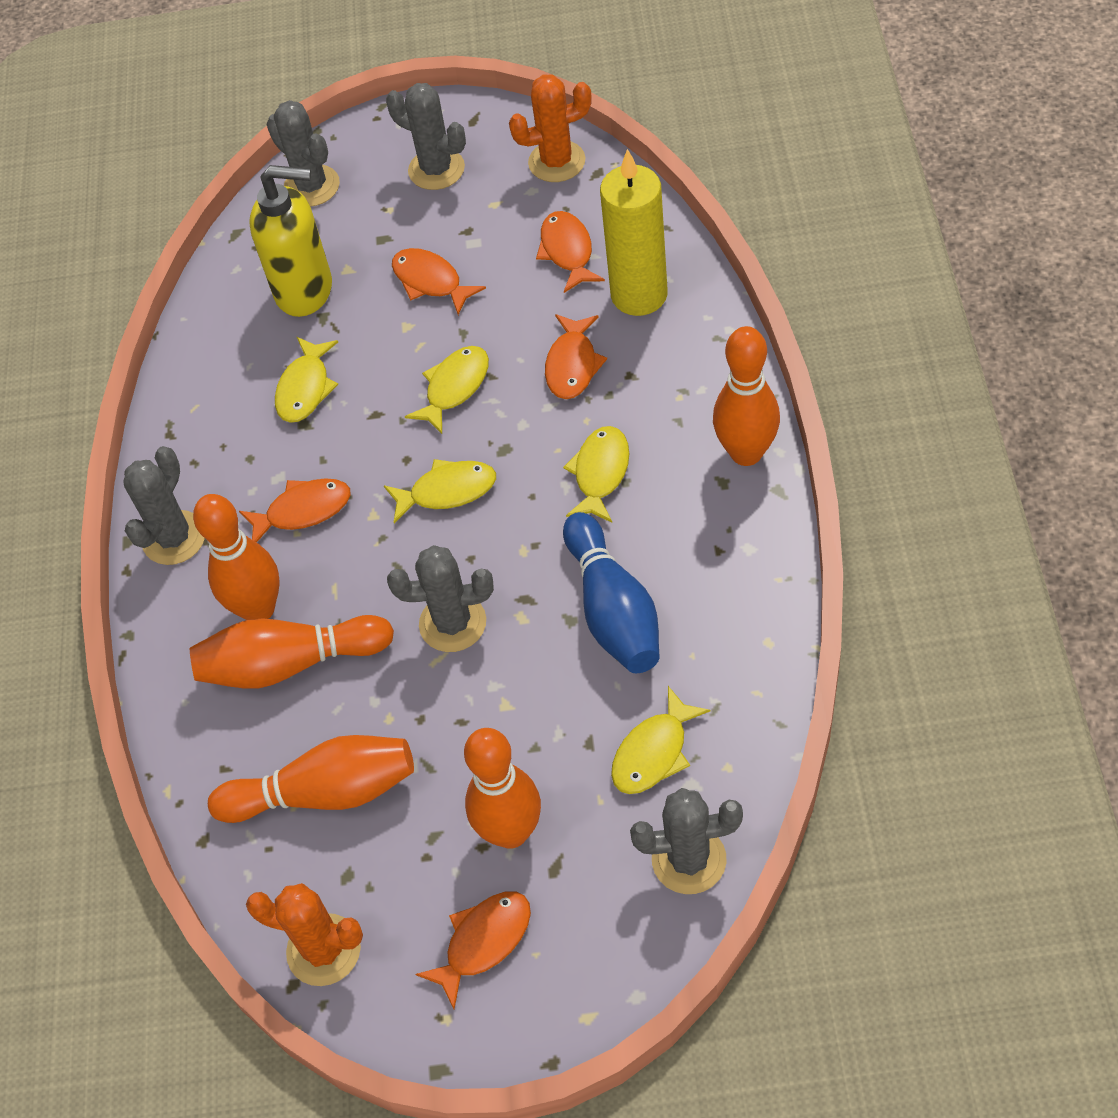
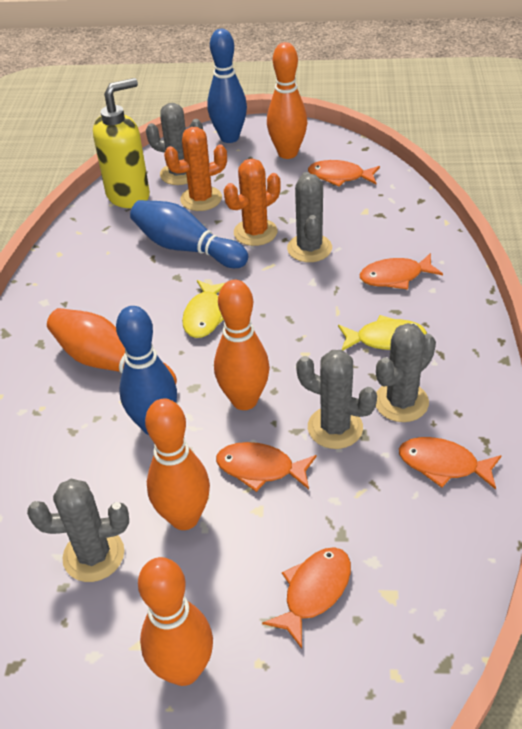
blue bowling pin: [563,512,660,673] = 1 -> [116,306,177,435] [130,200,248,268] [207,29,247,143] = 3
yellow candle: [600,149,668,316] = 1 -> none = 0
yellow fish: [275,337,338,423] [384,459,496,523] [405,346,489,434] [563,426,629,523] [611,686,710,794] = 5 -> [182,280,225,338] [338,315,427,351] = 2

